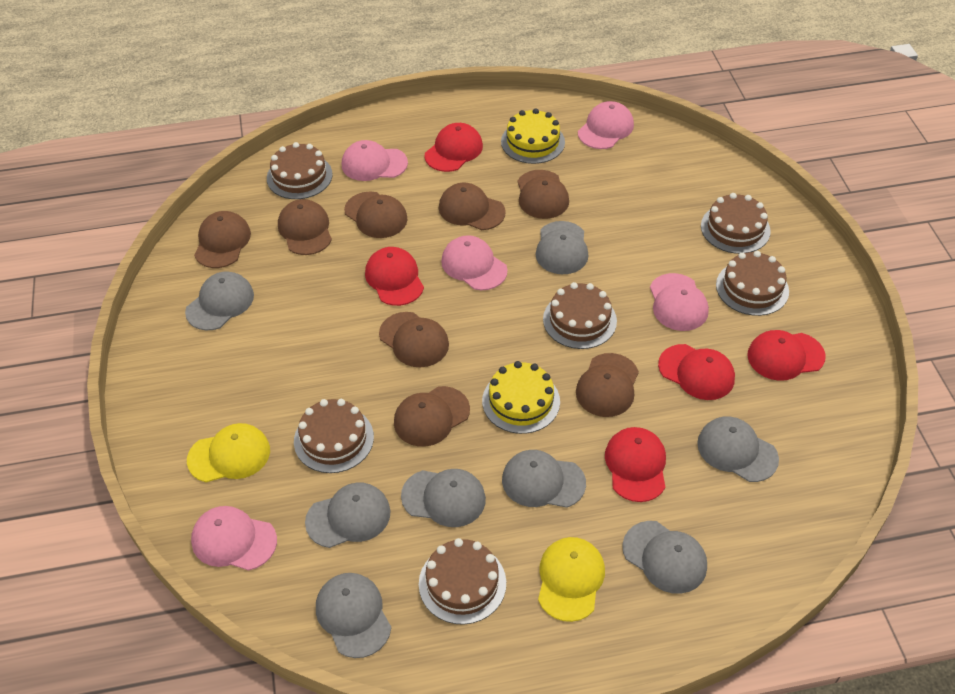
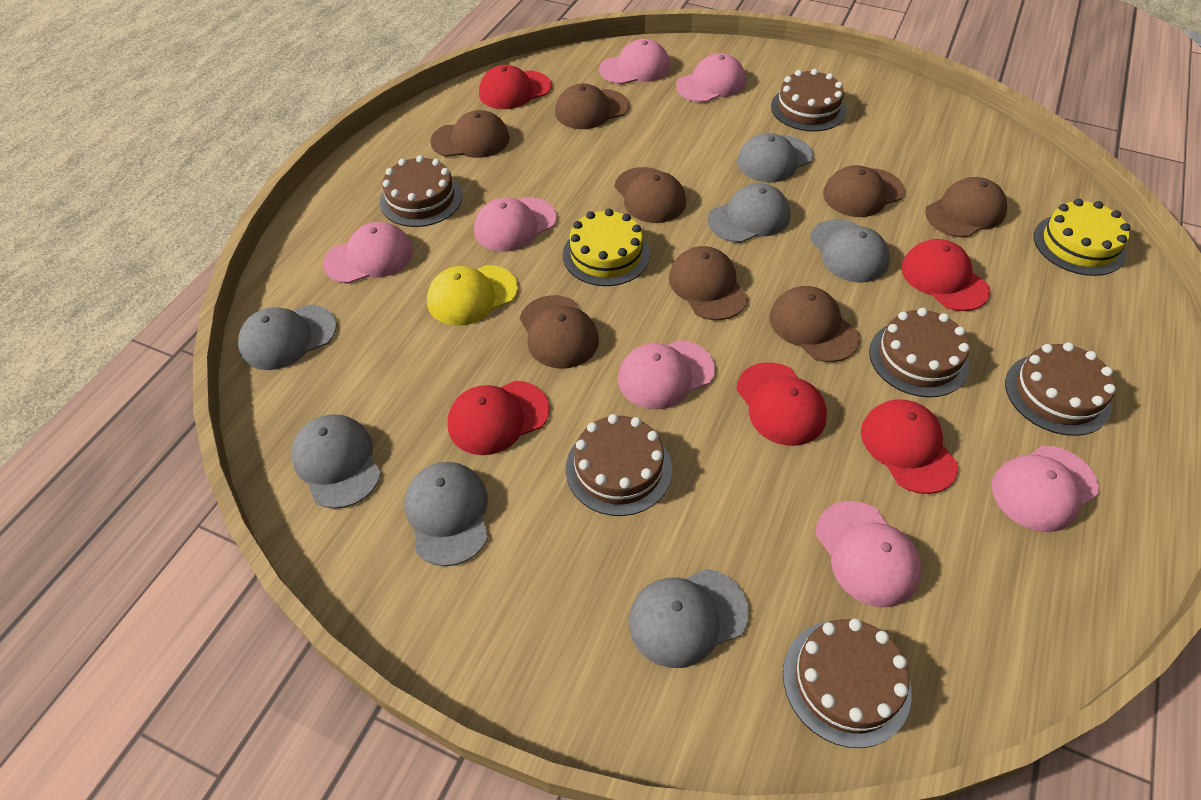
grey cap: [185,271,254,330] [305,483,391,548] [316,573,391,658] [401,469,486,527] [502,450,586,508] [536,221,588,274] [622,521,707,594] [697,416,779,482] = 8 -> [238,305,337,370] [291,414,381,509] [405,462,488,566] [629,569,749,668] [708,183,790,243] [737,133,813,183] [810,219,890,282] = 7
pink cap: [191,506,277,571] [342,140,408,181] [441,235,508,290] [578,101,634,149] [650,273,709,331] = 5 -> [323,222,413,284] [474,197,557,252] [599,39,670,84] [618,340,715,410] [676,53,746,102] [816,501,922,607] [992,446,1099,532] = 7
yellow cap: [187,423,270,482] [538,537,605,622] = 2 -> [427,265,518,326] = 1

